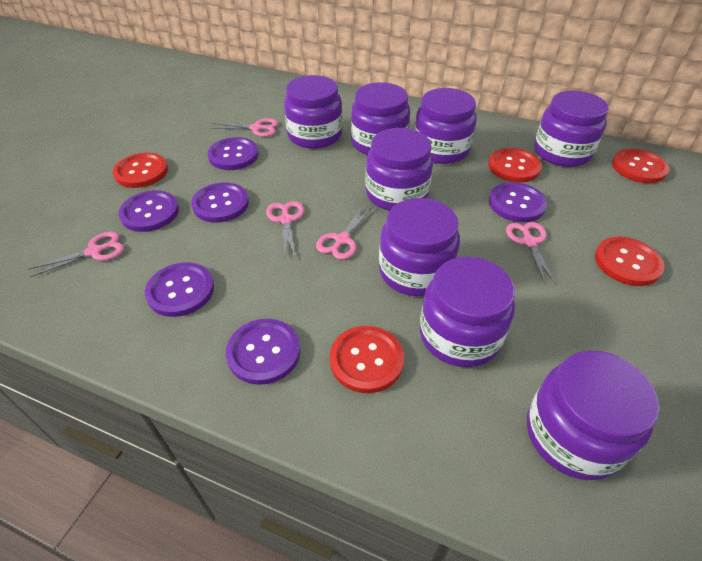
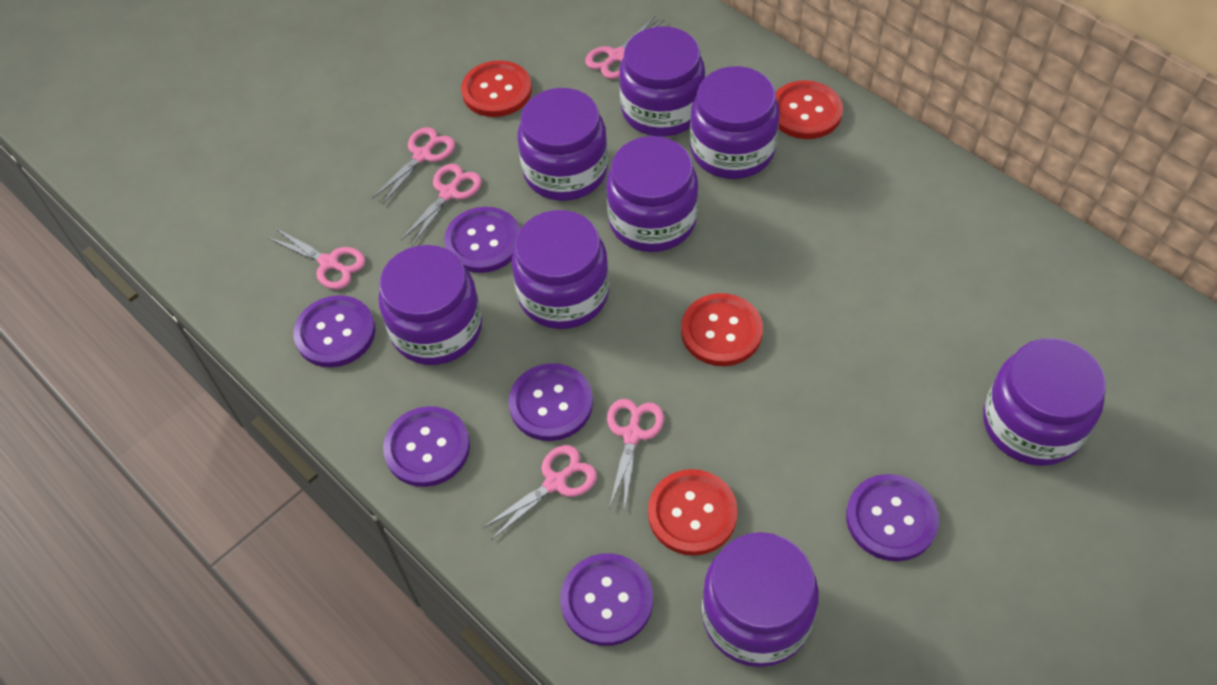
pink scissors: [28,231,124,277] [210,118,278,137] [266,201,304,258] [316,205,373,260] [506,222,556,285] = 5 -> [266,227,366,290] [372,127,455,205] [401,164,482,246] [482,445,597,540] [585,16,664,79] [607,399,664,512] = 6
red button: [113,152,168,188] [330,326,404,393] [488,148,542,183] [595,237,665,286] [612,149,669,183] = 5 -> [461,60,532,117] [648,469,738,556] [681,293,763,366] [776,80,843,139] = 4

